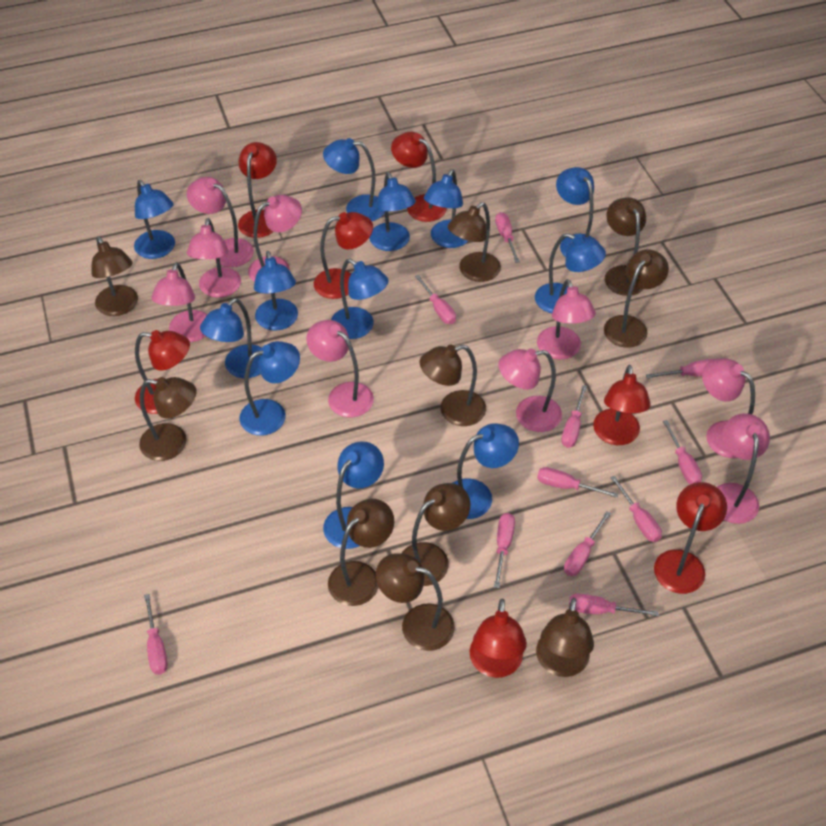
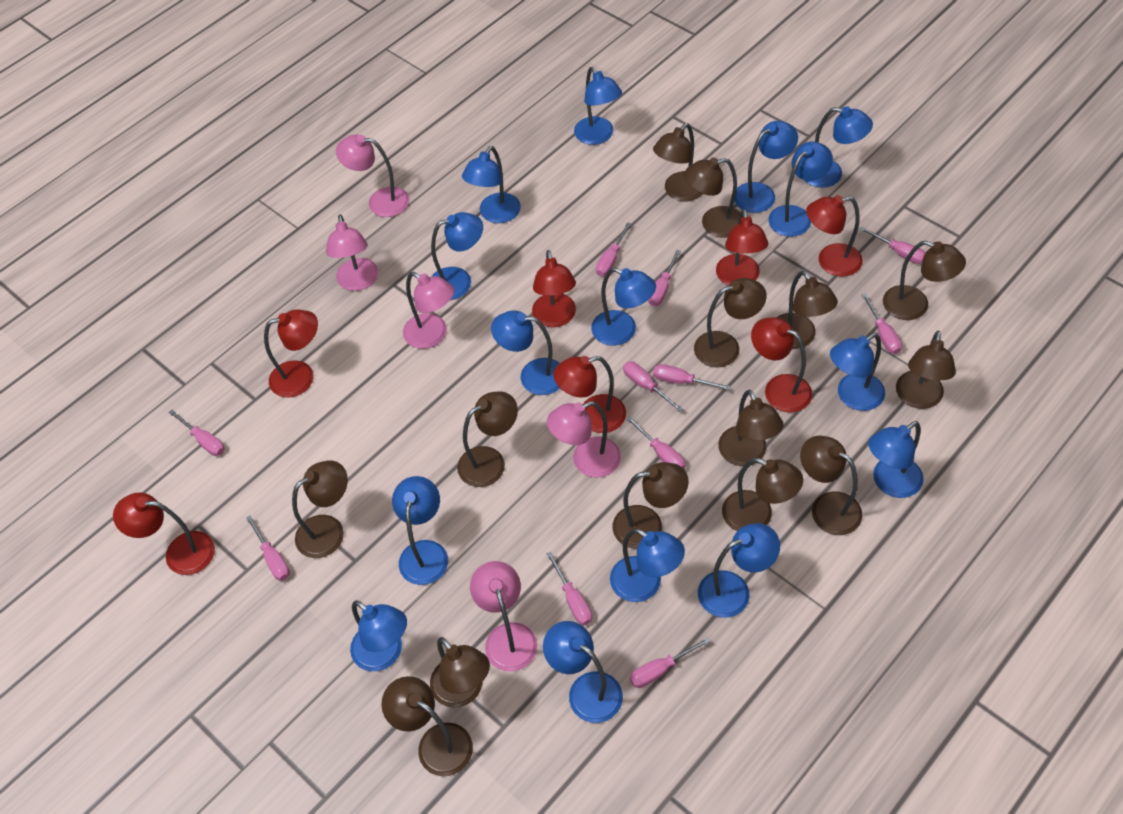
blue lamp: [134,180,175,259] [200,298,262,378] [239,341,300,436] [254,251,298,331] [323,138,385,221] [323,441,384,549] [331,259,388,339] [369,172,416,251] [424,169,468,248] [453,423,519,519] [535,233,606,313] [556,167,599,257] = 12 -> [350,600,407,671] [392,476,448,585] [431,212,483,300] [462,146,521,223] [491,310,560,395] [543,621,623,723] [574,67,622,145] [591,268,656,346] [610,528,685,602] [698,523,780,618] [735,121,798,213] [768,142,833,237] [804,106,873,188] [830,333,885,411] [868,421,923,498] = 15
brown lamp: [91,236,138,316] [139,377,197,461] [328,499,394,606] [376,553,455,651] [402,483,470,586] [420,345,486,426] [448,202,501,282] [536,598,594,677] [604,249,669,348] [605,197,646,296] = 10 -> [292,460,348,558] [381,676,473,776] [430,637,490,708] [457,392,518,487] [613,462,689,549] [653,123,702,201] [685,157,740,238] [694,278,767,368] [718,390,784,466] [722,458,803,531] [776,271,838,349] [800,436,862,535] [883,241,966,320] [896,331,956,409] = 14
pink lamp: [152,262,208,342] [187,177,254,267] [187,218,241,298] [248,195,302,282] [307,320,374,417] [498,348,562,432] [537,279,596,360] [702,358,755,458] [717,413,770,524] = 9 -> [326,214,378,291] [336,135,409,217] [403,272,455,349] [470,561,537,671] [547,401,621,477] = 5

